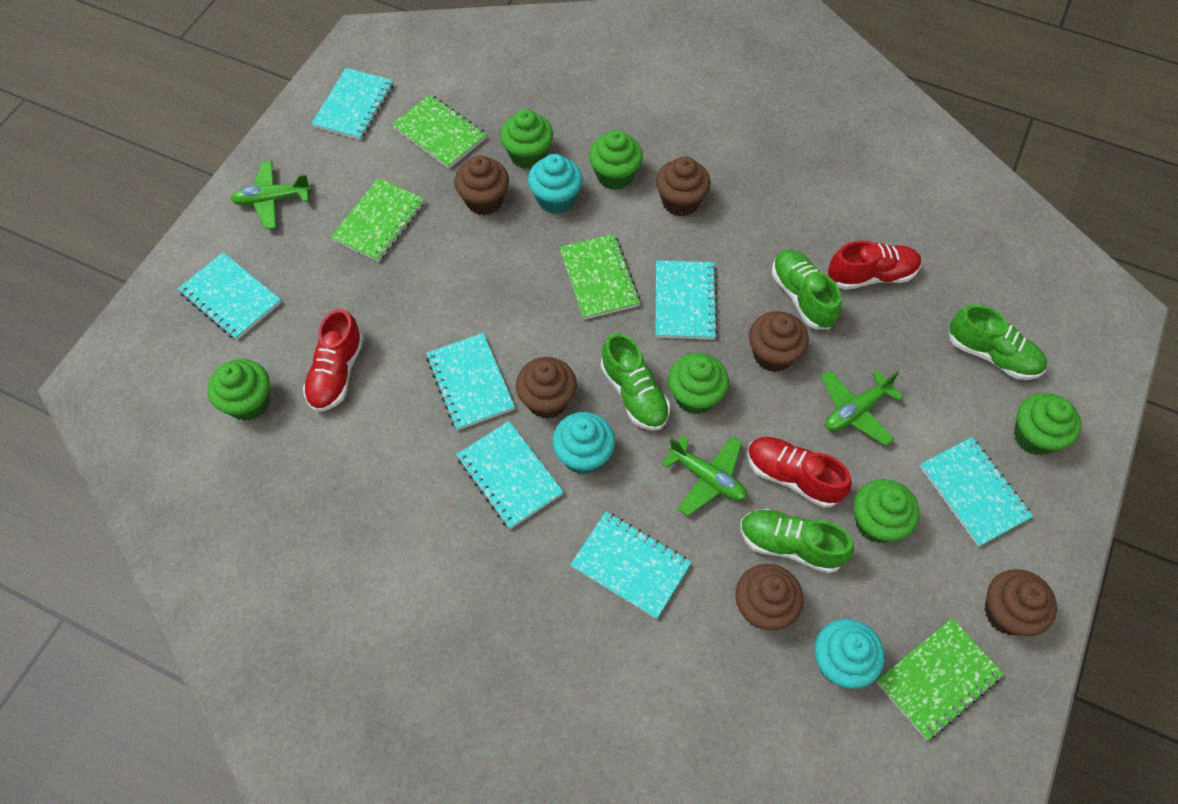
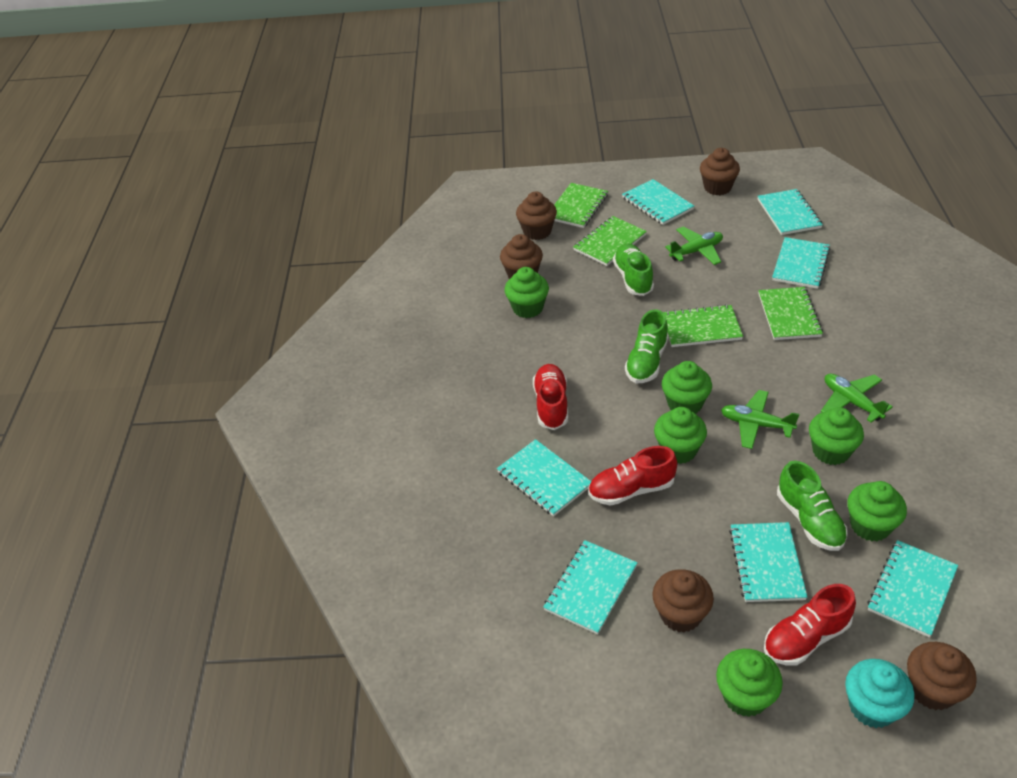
brown cupcake: [454,155,509,215] [516,357,577,419] [656,156,711,216] [735,564,803,630] [749,311,809,372] [984,569,1057,636] = 6 -> [500,234,543,279] [516,192,557,240] [652,569,714,633] [700,148,740,195] [907,642,977,710] = 5
green shoe: [601,333,670,431] [740,509,854,574] [772,249,841,329] [949,305,1047,380] = 4 -> [613,243,654,296] [625,309,668,383] [777,461,848,551] = 3
turquoise cupcake: [528,154,583,214] [552,412,615,475] [815,619,885,689] = 3 -> [845,659,915,728] = 1

